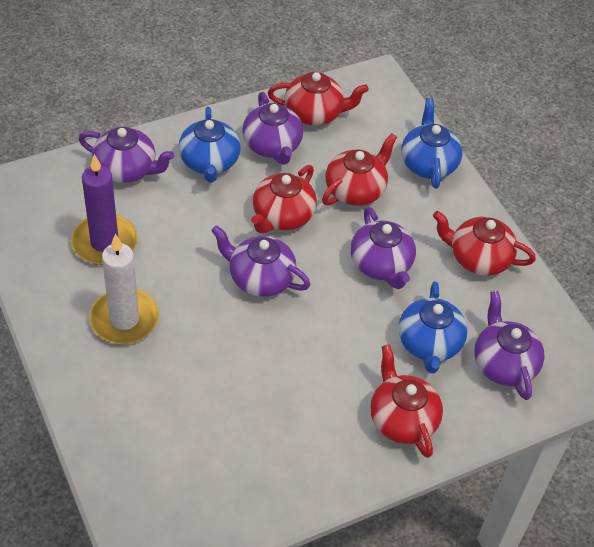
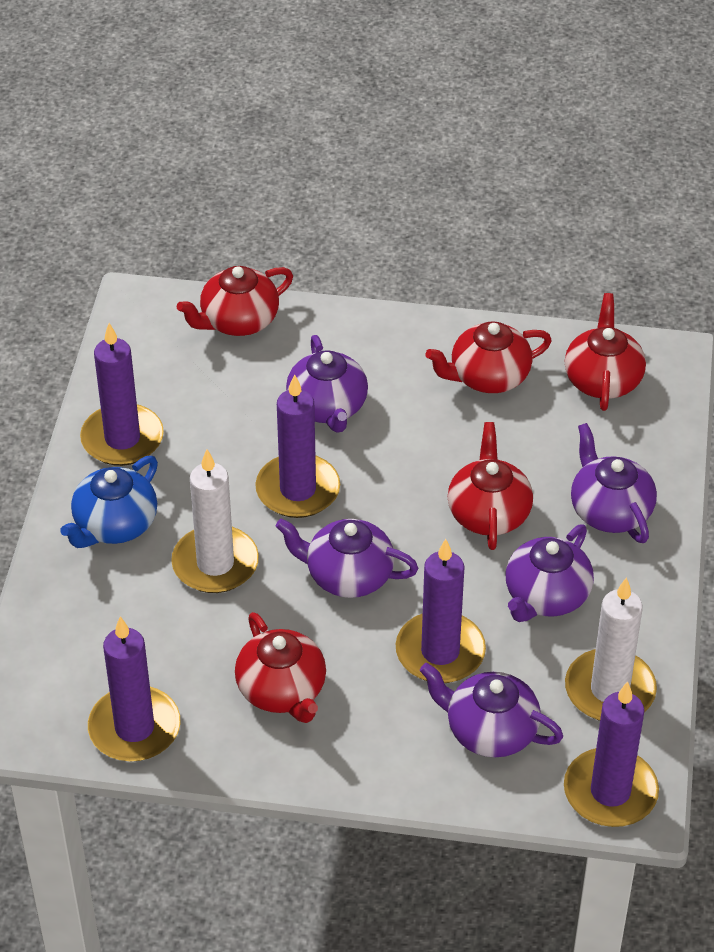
blue teapot: [178,107,241,182] [398,281,468,374] [401,98,462,189] = 3 -> [60,456,158,548] = 1
purple candle: [71,154,138,265] = 1 -> [80,323,164,466] [88,616,181,761] [255,374,340,518] [396,539,486,683] [564,681,659,827] = 5
white candle: [89,234,159,344] = 1 -> [171,450,259,593] [565,577,657,721] = 2

